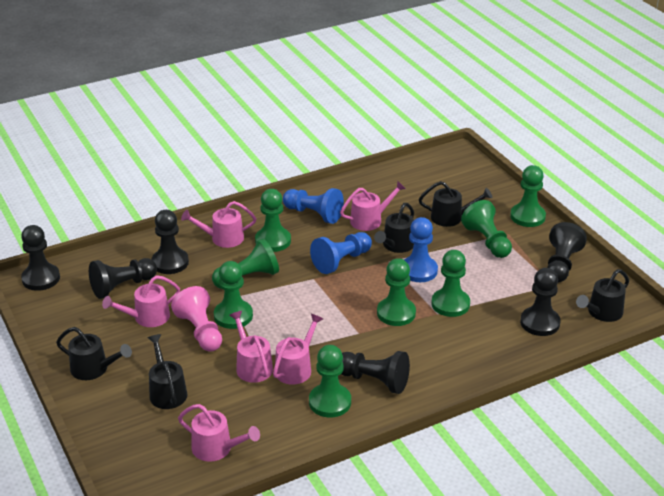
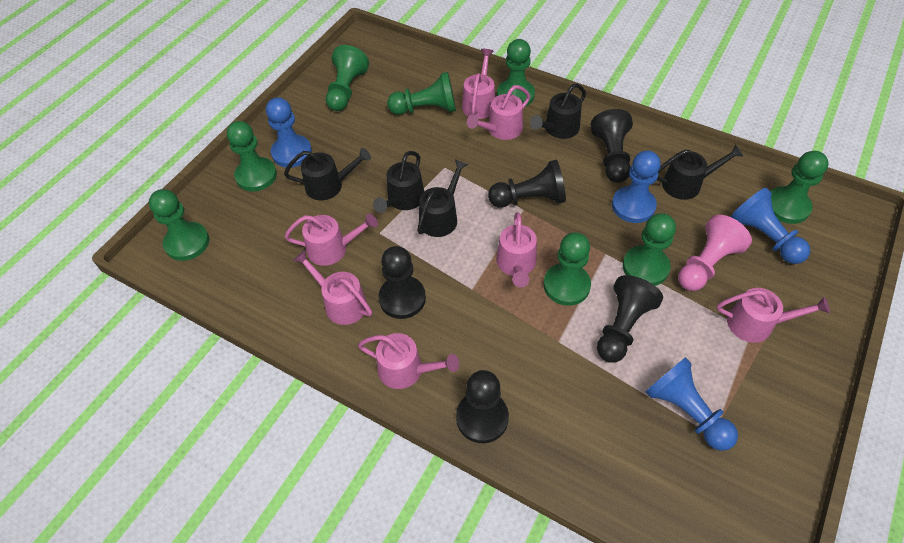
black pawn: [21,225,60,291] [89,258,157,299] [151,210,189,274] [341,351,410,394] [520,268,561,336] [547,222,587,283] = 6 -> [378,246,426,319] [456,370,509,443] [488,160,566,208] [591,109,633,183] [597,275,663,363] = 5
blue pawn: [283,188,344,224] [310,232,372,274] [404,217,438,282] = 3 -> [266,97,312,168] [612,150,661,223] [645,357,738,451] [731,188,810,264] = 4
pink watering can: [102,275,180,327] [178,404,260,462] [181,201,256,248] [229,311,273,383] [273,314,323,385] [340,181,406,231] = 6 -> [284,213,378,266] [293,250,372,325] [358,333,459,389] [462,49,495,119] [467,85,530,140] [496,212,537,287] [716,288,830,343] = 7

